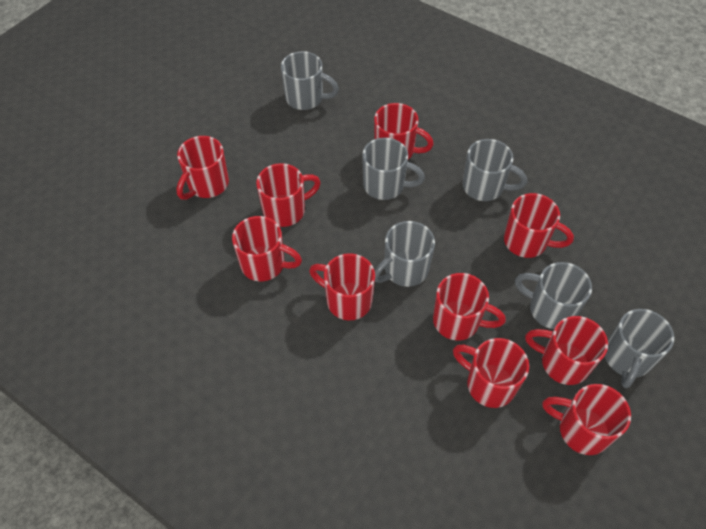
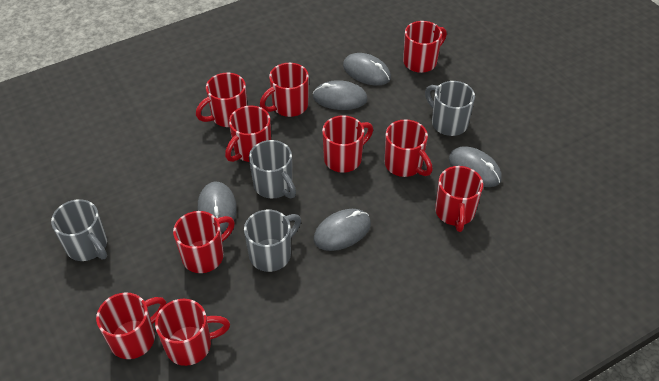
grey mouse: none = 0 -> [198,182,237,232] [313,80,368,110] [314,209,371,251] [343,53,391,86] [449,146,502,187] = 5
grey mug: [281,51,339,110] [362,137,425,200] [374,221,435,287] [463,139,527,201] [515,262,592,329] [605,309,674,388] = 6 -> [51,199,107,261] [244,209,301,272] [249,140,296,199] [425,81,475,136] = 4

